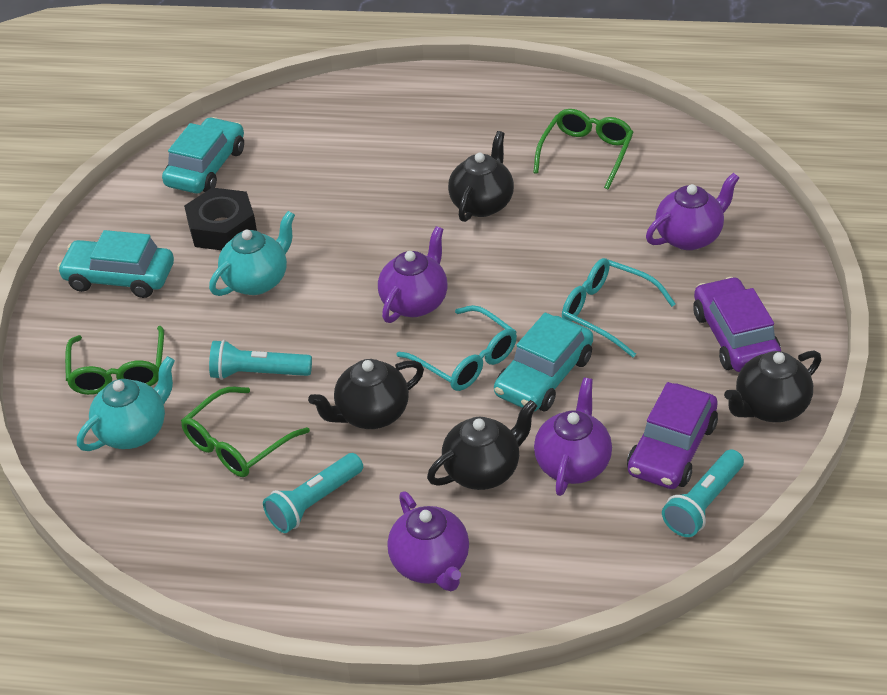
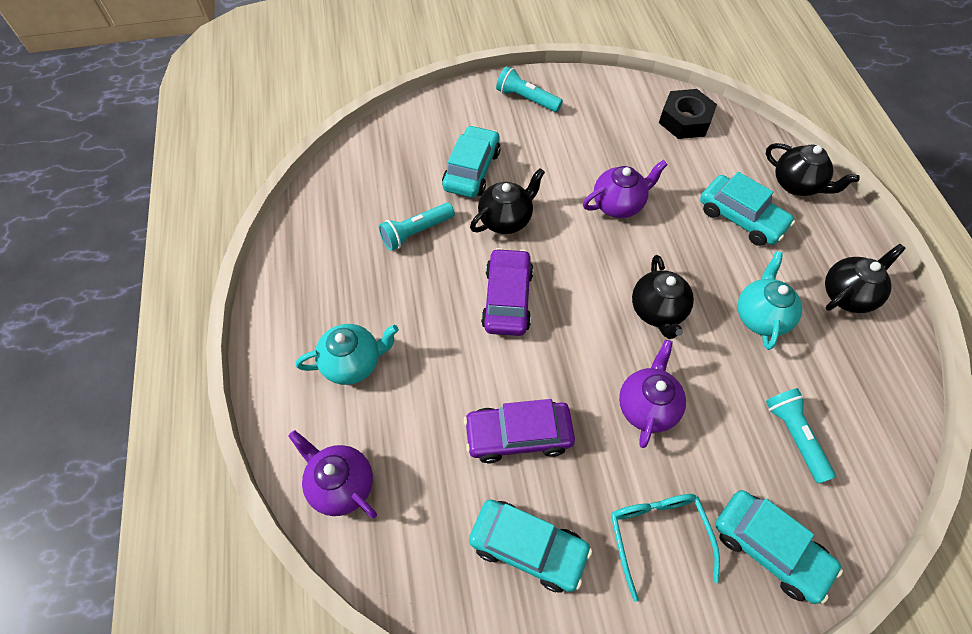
green glasses: [65,326,164,395] [181,387,310,477] [533,109,633,190] = 3 -> none = 0
purple teapot: [378,226,448,323] [387,491,469,591] [534,378,612,496] [646,173,739,250] = 4 -> [288,430,377,518] [583,160,668,218] [619,340,686,448] = 3
turquoise car: [57,230,174,298] [162,117,244,193] [494,312,593,411] = 3 -> [442,125,501,198] [469,499,592,593] [700,172,795,246] [715,490,843,604] = 4
turquoise glasses: [397,305,517,391] [562,258,676,357] = 2 -> [611,494,720,602] = 1

